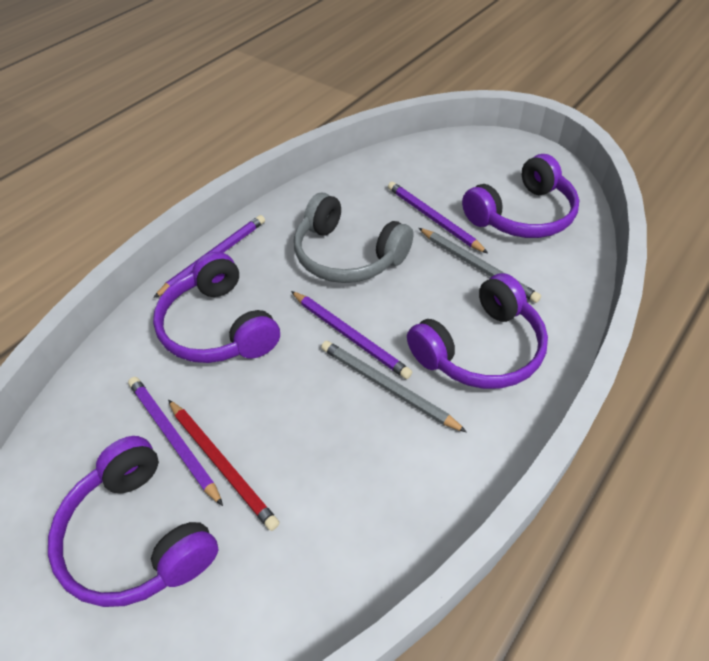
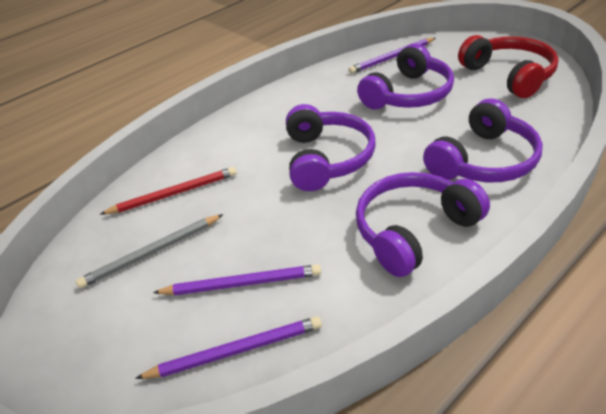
grey headphones: [294,193,414,283] = 1 -> none = 0
grey pencil: [321,341,467,432] [419,228,541,303] = 2 -> [76,214,224,288] = 1
purple pencil: [128,377,223,506] [153,215,265,298] [291,291,412,379] [388,182,488,253] = 4 -> [135,316,322,379] [153,264,321,295] [349,38,435,74] = 3
red headphones: none = 0 -> [458,35,558,98] = 1

